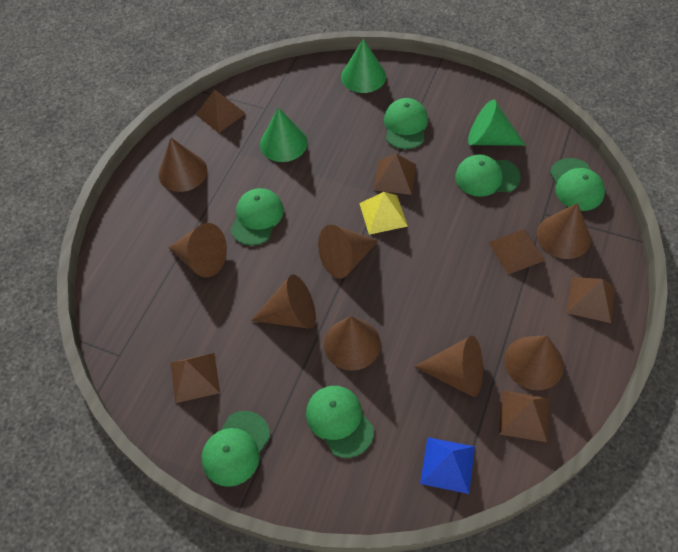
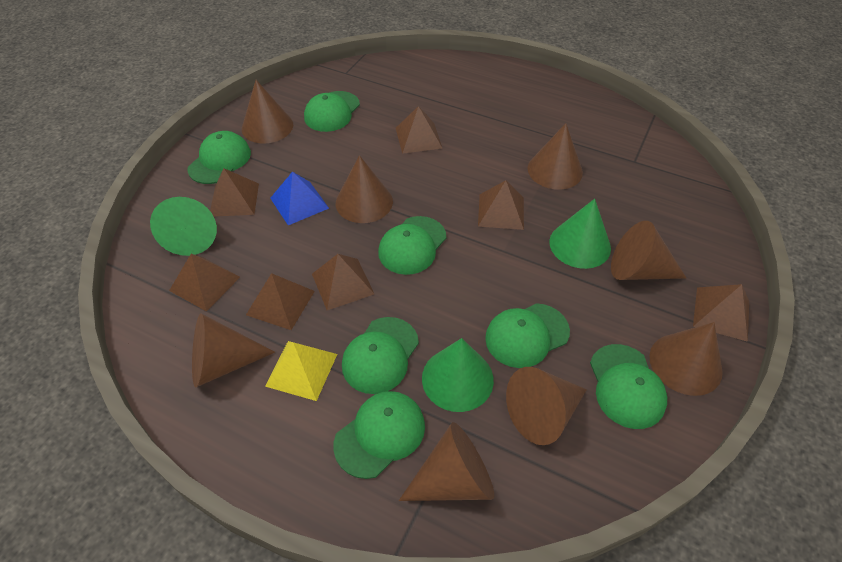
brown pyramid: [171,353,220,403] [196,89,246,133] [373,154,416,195] [488,229,545,275] [499,390,549,442] [567,277,615,323] = 6 -> [169,254,240,312] [210,168,259,217] [246,273,315,330] [312,254,374,310] [396,106,442,154] [478,180,524,230] [693,284,749,342] = 7
green cap: [202,411,270,487] [230,188,284,246] [306,386,374,458] [384,98,428,149] [455,155,521,197] [550,158,605,211] = 6 -> [187,131,251,184] [304,91,360,132] [333,391,425,479] [342,317,419,394] [378,216,446,275] [485,303,570,368] [590,344,667,429] = 7

